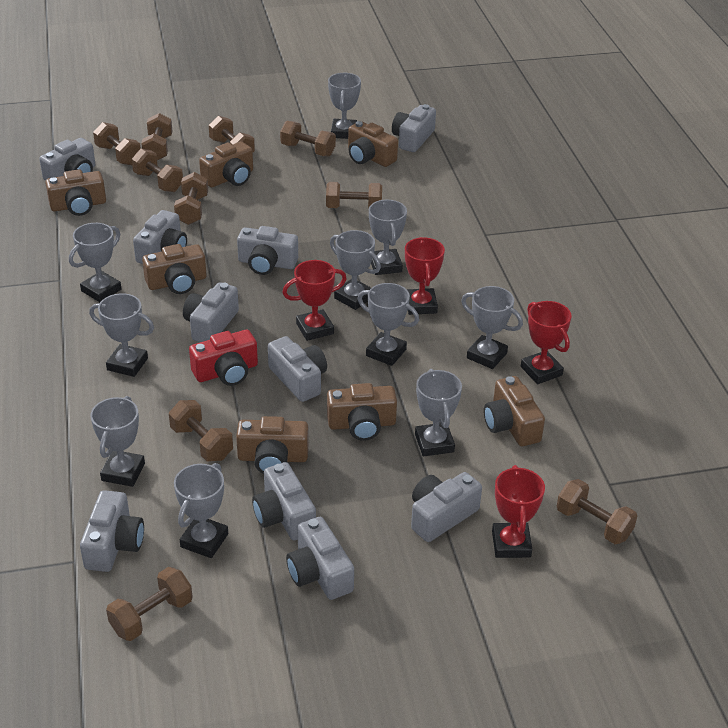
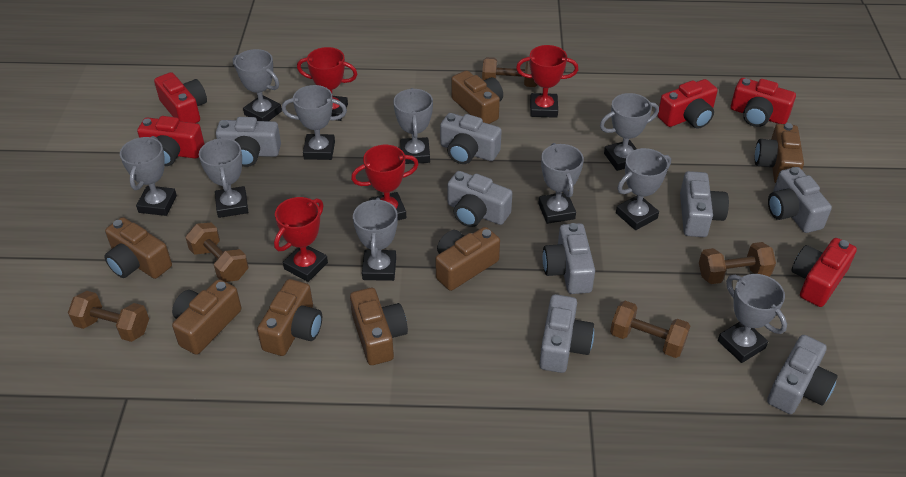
brown dumbbell: [93,122,141,165] [106,567,193,641] [132,149,183,192] [141,113,172,160] [169,400,233,462] [174,172,208,225] [209,116,255,152] [280,121,336,157] [326,182,382,208] [557,479,637,544] = 10 -> [68,291,149,342] [185,223,248,282] [482,57,537,87] [610,301,690,358] [699,242,776,284] = 5
grey camera: [39,138,95,181] [80,490,144,572] [133,210,187,264] [183,282,239,342] [237,226,298,275] [252,462,316,540] [268,336,327,402] [286,517,354,600] [392,104,436,152] [411,472,482,542] = 10 -> [216,117,281,167] [440,113,502,164] [448,171,512,227] [539,294,594,373] [543,223,595,294] [680,171,729,237] [767,335,838,414] [768,167,832,233] = 8
red camera: [189,330,258,386] = 1 -> [137,116,204,166] [154,72,207,123] [658,79,718,129] [731,78,796,127] [792,238,857,307] = 5

